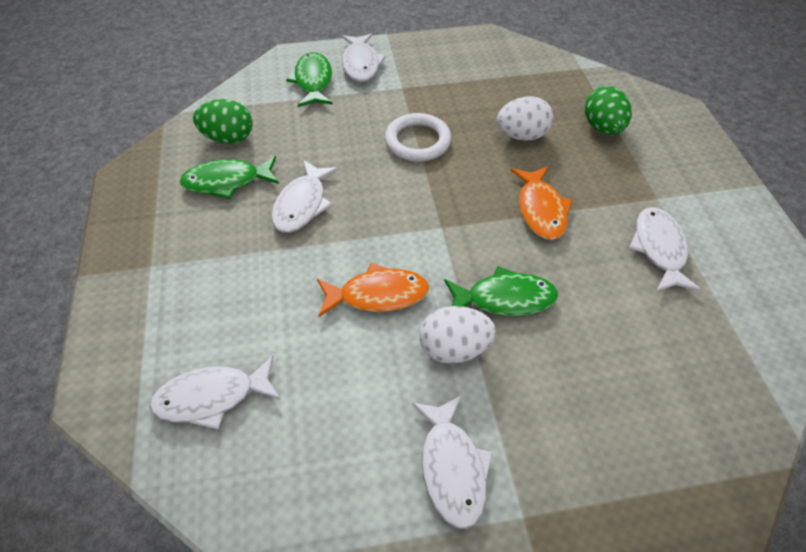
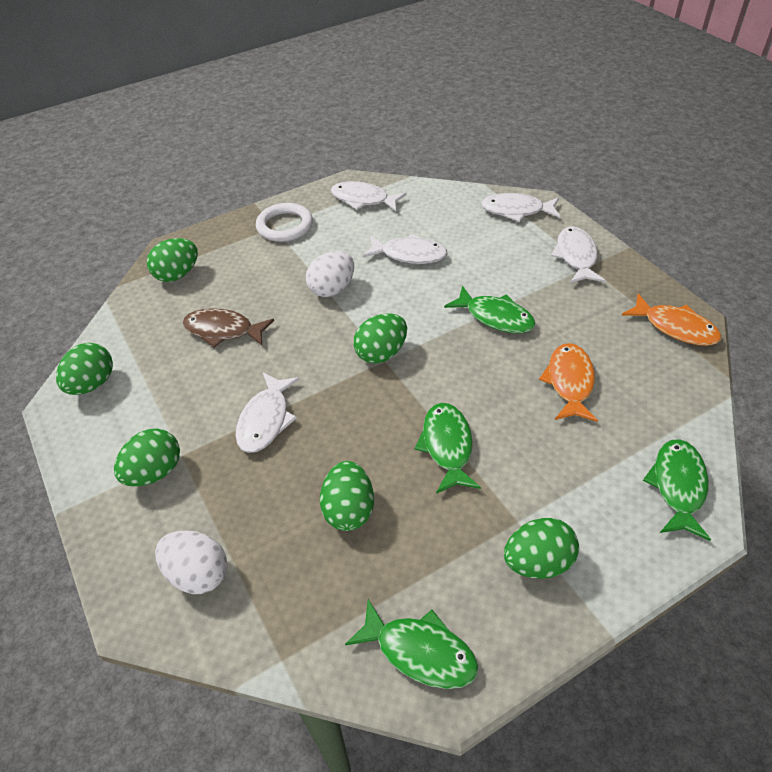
brown fish: none = 0 -> [183,308,274,348] = 1
green egg: [193,99,252,144] [584,86,632,134] = 2 -> [56,343,113,395] [114,428,180,486] [147,238,198,282] [320,461,374,531] [353,313,407,364] [504,518,579,579] = 6
green fish: [179,156,279,199] [286,52,333,107] [444,266,558,316] = 3 -> [345,599,478,689] [415,403,481,494] [444,285,536,333] [643,439,711,541] = 4

